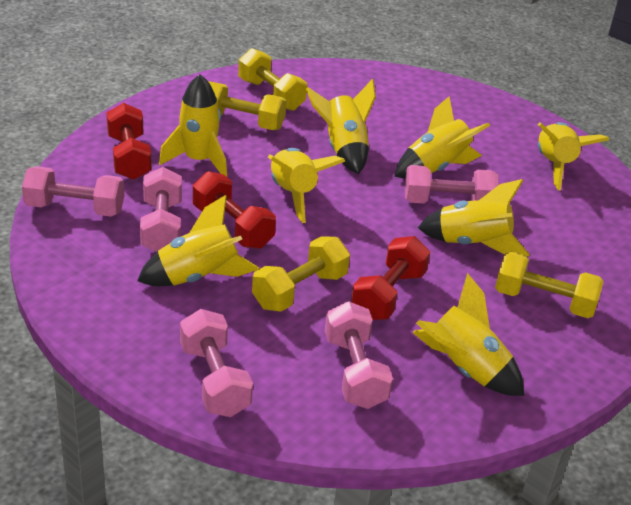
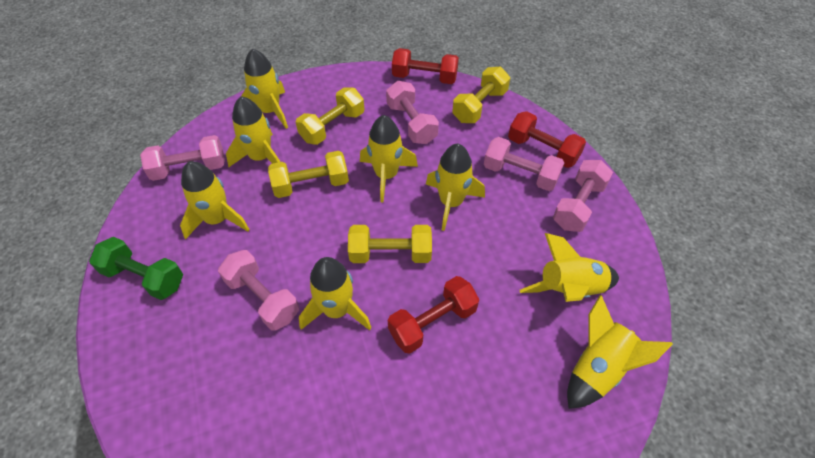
green dumbbell: none = 0 -> [89,237,183,300] = 1

